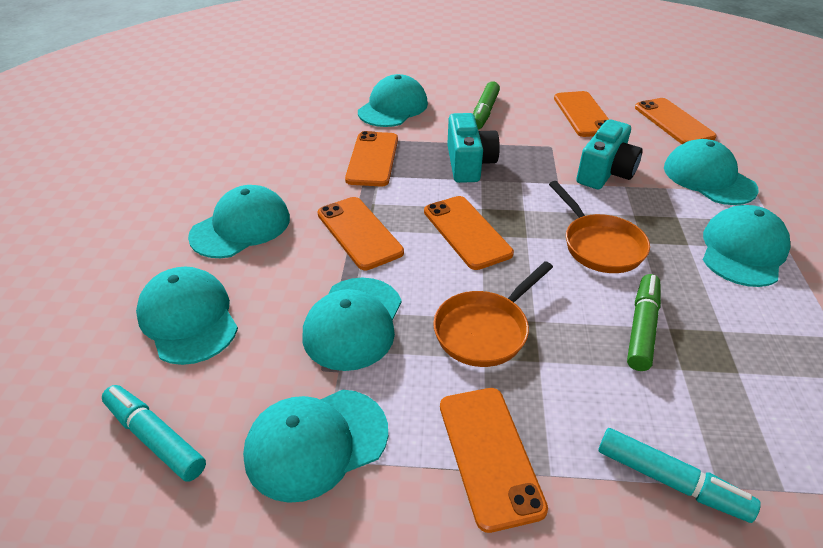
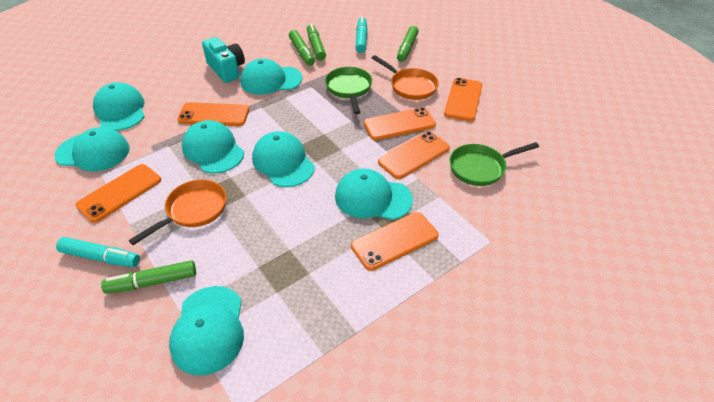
green marker: [473,81,500,130] [627,274,661,371] = 2 -> [101,260,196,294] [289,30,315,66] [307,24,326,61] [397,26,419,62] = 4
green pan: none = 0 -> [325,67,372,114] [450,142,539,186] = 2
turquoise camera: [447,113,500,183] [576,119,643,189] = 2 -> [202,37,245,83] = 1

